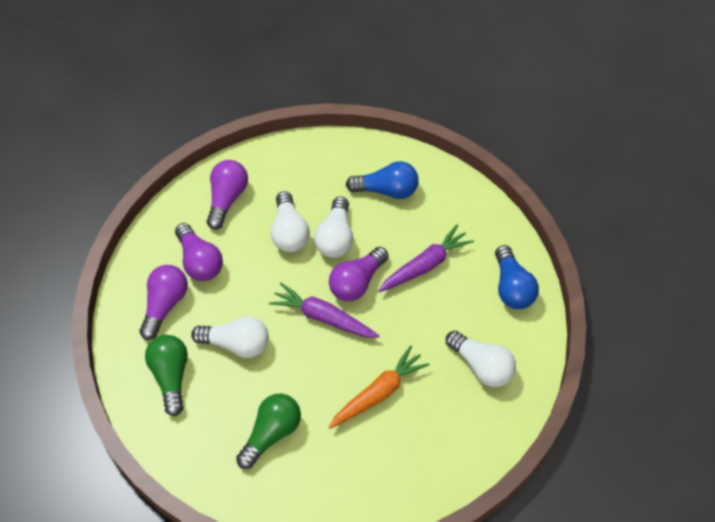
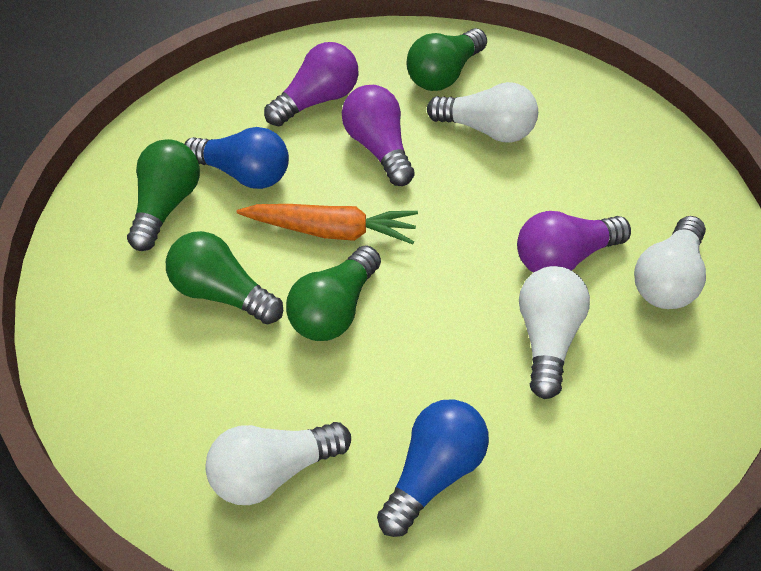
green light bulb: [145,335,188,416] [236,394,301,469] = 2 -> [127,139,200,251] [166,231,283,324] [286,245,381,341] [406,28,487,91] = 4
purple carrot: [269,283,379,338] [378,224,474,292] = 2 -> none = 0
purple light bulb: [139,265,188,340] [175,223,223,281] [207,160,248,230] [329,247,389,301] = 4 -> [264,42,358,126] [342,85,415,186] [517,211,631,273] = 3

